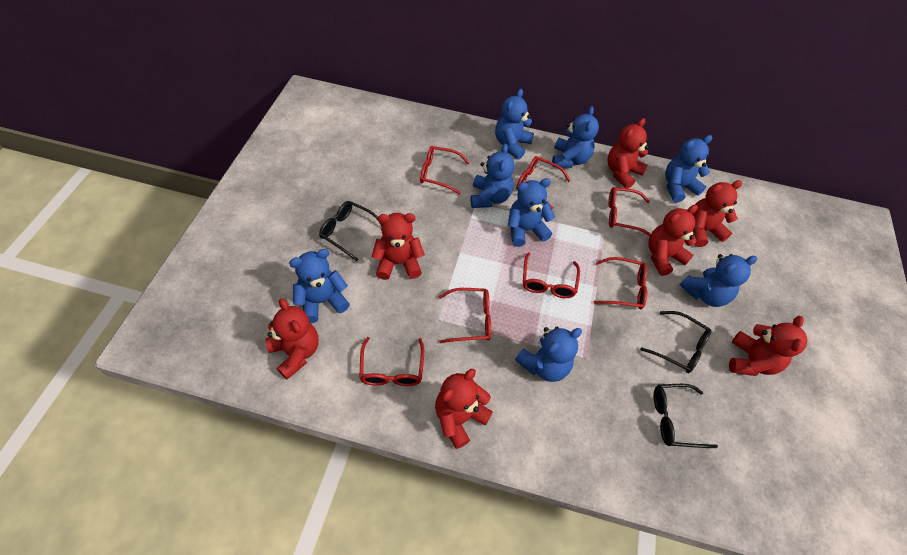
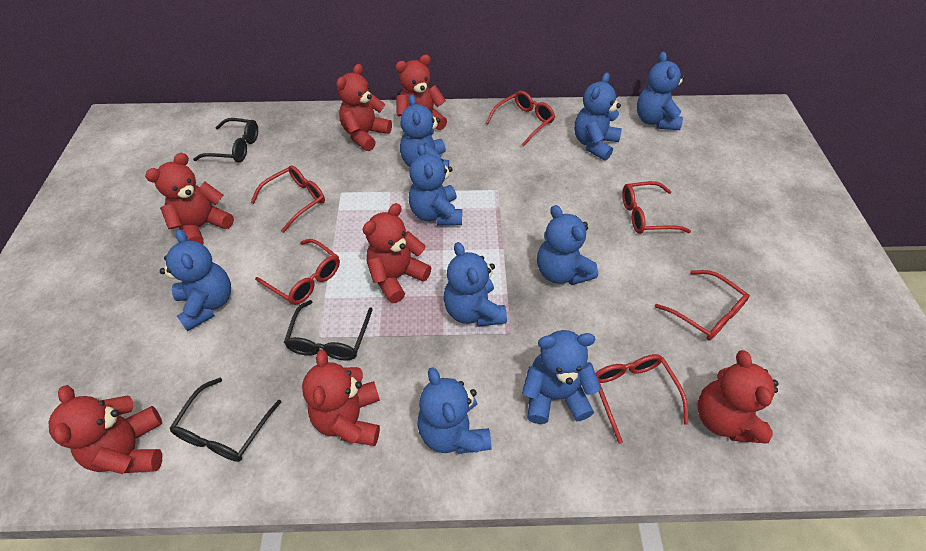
blue teddy bear: [289,249,350,323] [471,144,515,208] [495,89,534,160] [508,178,555,247] [515,326,582,382] [552,106,599,168] [665,135,712,203] [680,254,757,307] = 8 -> [160,229,231,331] [400,94,449,167] [409,143,462,226] [417,367,491,454] [443,242,507,327] [522,330,601,424] [537,205,598,285] [574,72,622,161] [636,52,685,130] = 9
red glasses: [359,337,424,386] [420,146,470,195] [439,288,491,343] [516,156,571,209] [523,252,580,298] [594,257,647,309] [608,187,651,236] = 7 -> [250,165,325,233] [255,239,340,305] [486,91,555,147] [595,354,688,444] [622,181,691,234] [655,270,750,341] = 6

